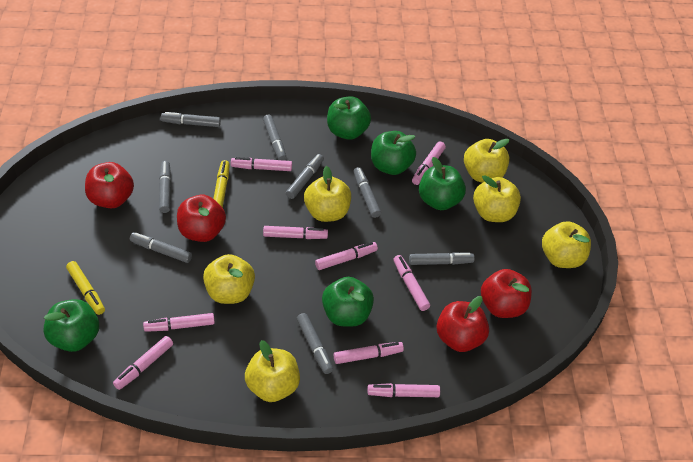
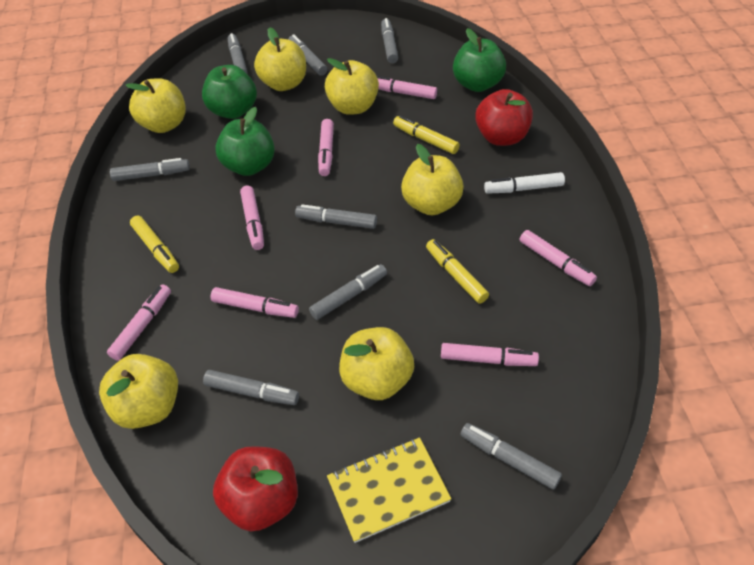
green apple: [43,299,99,352] [322,277,374,327] [327,96,371,140] [371,131,416,175] [419,157,466,210] = 5 -> [202,65,257,119] [215,107,275,176] [453,28,506,92] = 3
pink marker: [113,336,173,390] [143,313,215,332] [231,157,292,171] [263,226,328,239] [315,242,378,270] [334,342,404,364] [367,383,440,397] [393,255,430,311] [412,142,446,185] = 9 -> [107,284,171,361] [211,287,299,318] [240,186,264,250] [318,119,334,176] [376,75,437,99] [441,343,539,366] [520,230,597,286] = 7
red apple: [85,162,134,208] [177,195,226,242] [436,296,489,352] [481,269,532,318] = 4 -> [213,446,298,532] [475,89,533,146] = 2
white marker: none = 0 -> [484,172,565,194] = 1
yellow marker: [66,261,105,315] [213,160,230,208] = 2 -> [130,216,179,273] [393,115,460,154] [426,239,489,304] = 3
yellow notebook: none = 0 -> [327,437,451,543] = 1

